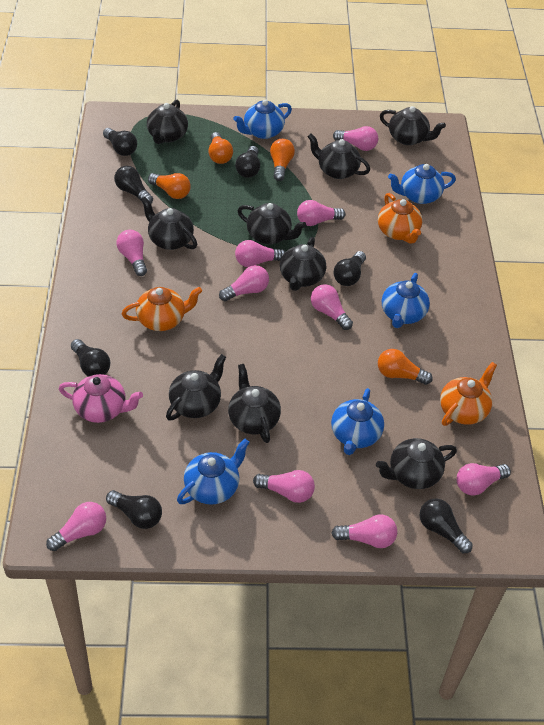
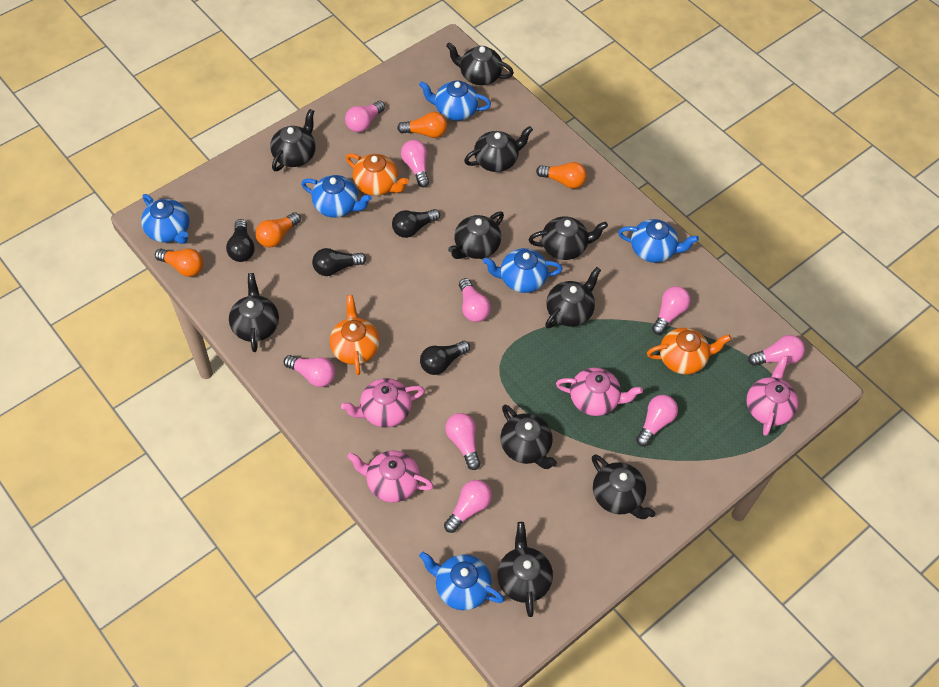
black light bulb: [71,339,110,377] [103,128,137,156] [106,490,162,529] [114,166,153,203] [235,146,260,178] [334,251,366,286] [420,499,473,553] = 7 -> [226,219,255,262] [312,248,366,276] [392,209,440,238] [420,341,470,375] = 4
black teapot: [141,197,197,250] [147,99,188,144] [166,354,226,420] [228,364,281,443] [237,203,306,244] [280,237,326,291] [307,134,370,179] [376,438,457,489] [380,106,446,145] = 9 -> [229,273,279,352] [270,109,316,171] [446,42,514,85] [448,212,504,259] [464,126,533,172] [497,522,553,617] [501,405,557,469] [528,216,608,260] [545,267,601,328] [592,454,655,519] = 10
blue teapot: [177,439,250,505] [233,99,292,139] [331,388,384,455] [382,273,430,328] [388,164,456,204] = 5 -> [141,194,190,244] [301,175,372,218] [419,80,491,121] [419,552,504,610] [483,248,563,293] [618,219,699,263] = 6
pink light bulb: [46,502,106,551] [116,230,147,276] [219,265,269,301] [235,240,285,267] [253,470,315,503] [297,200,345,226] [311,284,353,330] [331,515,397,548] [333,126,378,151] [457,463,511,496] = 10 -> [284,355,335,387] [345,101,385,132] [401,140,429,188] [444,480,492,533] [446,413,481,470] [459,278,491,322] [636,395,678,446] [652,286,691,335] [748,335,805,366] = 9
pink teapot: [59,374,143,423] = 1 -> [341,378,425,427] [347,451,434,502] [556,368,643,416] [746,356,798,436] = 4

